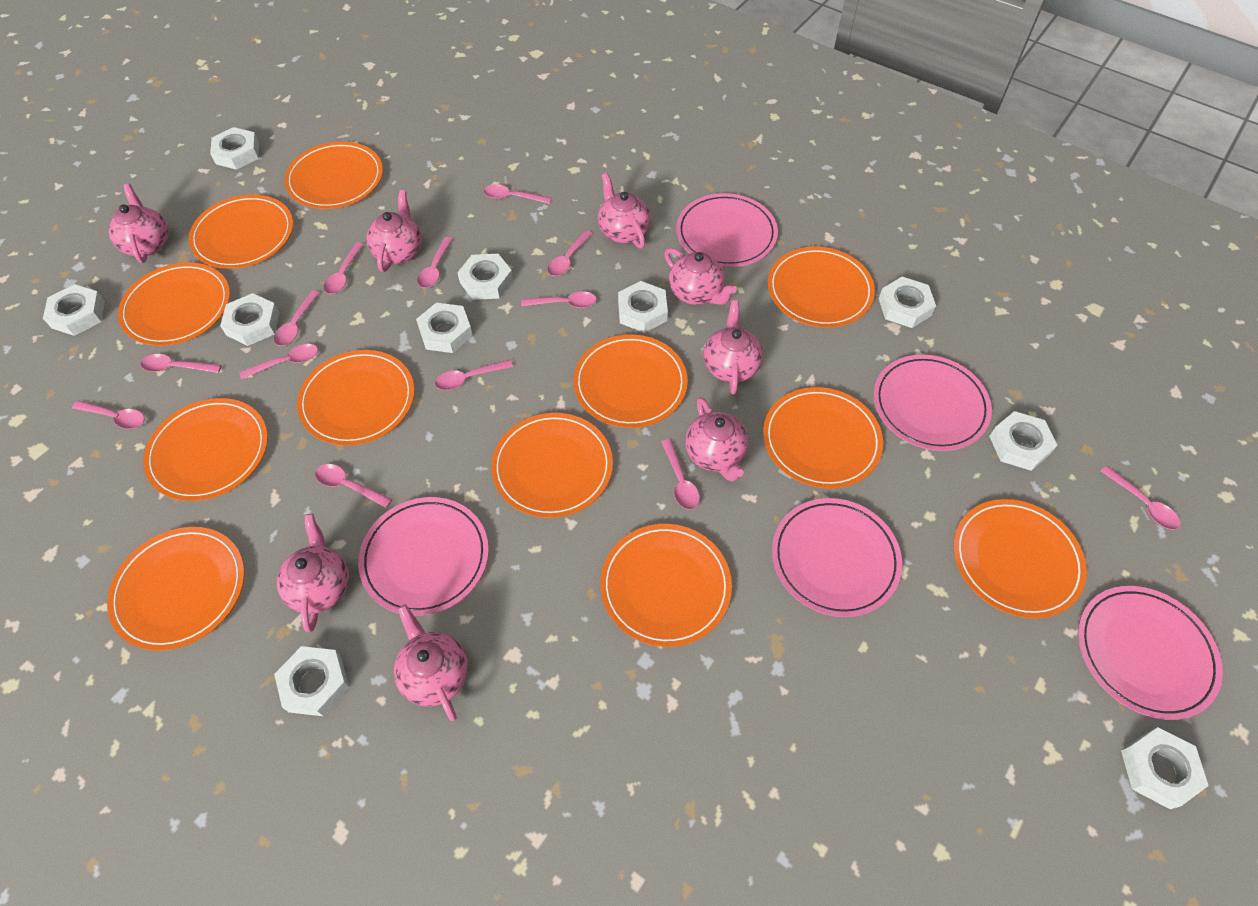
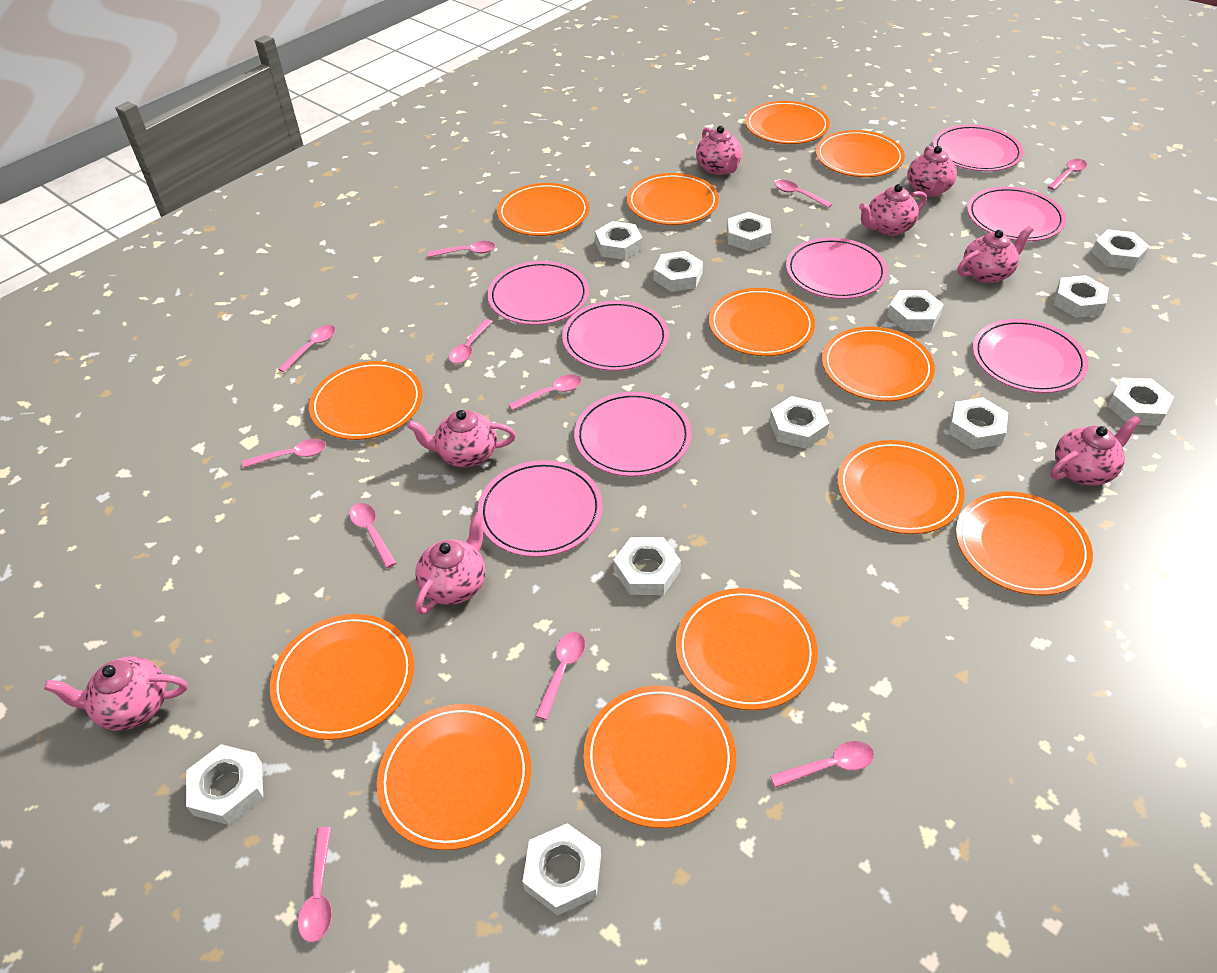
orange plate: [107,527,245,651] [118,263,230,346] [143,398,268,501] [189,195,293,269] [284,142,383,209] [297,350,415,446] [491,413,613,518] [573,335,688,428] [600,524,732,647] [763,387,883,489] [768,246,875,328] [953,499,1087,619] = 12 -> [270,614,414,740] [309,361,422,440] [377,704,531,850] [497,183,589,236] [583,686,736,828] [627,173,719,225] [676,588,818,710] [709,288,815,356] [745,101,830,144] [816,130,905,177] [822,327,935,401] [837,440,965,534] [956,492,1093,595] = 13
pink plate: [358,497,489,616] [676,193,778,267] [772,498,902,617] [873,354,992,451] [1078,586,1223,720] = 5 -> [478,460,603,557] [488,261,589,325] [562,301,669,371] [574,392,692,477] [786,238,888,299] [933,125,1024,171] [967,187,1066,241] [973,319,1088,393] = 8
pink spoon: [72,400,145,429] [140,354,221,373] [239,344,318,379] [274,290,320,346] [315,464,392,508] [324,243,364,294] [417,237,453,288] [435,360,513,390] [483,184,552,204] [521,291,597,308] [547,230,593,276] [661,439,700,510] [1101,466,1180,530] = 13 -> [242,439,326,468] [278,325,336,372] [298,827,332,943] [349,503,396,568] [428,241,496,257] [449,319,493,364] [508,374,581,411] [535,632,585,720] [770,741,874,788] [775,180,832,208] [1048,159,1087,190] = 11
white nut: [43,284,105,336] [210,127,259,170] [220,293,279,346] [274,646,350,716] [416,303,473,353] [457,254,513,300] [618,281,668,333] [879,277,936,328] [989,411,1057,471] [1121,727,1209,809] = 10 -> [186,744,263,825] [522,823,601,916] [595,221,642,260] [613,537,681,595] [654,251,703,292] [727,212,772,251] [769,396,829,449] [887,290,944,331] [948,397,1008,449] [1053,275,1109,318] [1092,229,1149,269] [1107,377,1174,426] = 12

